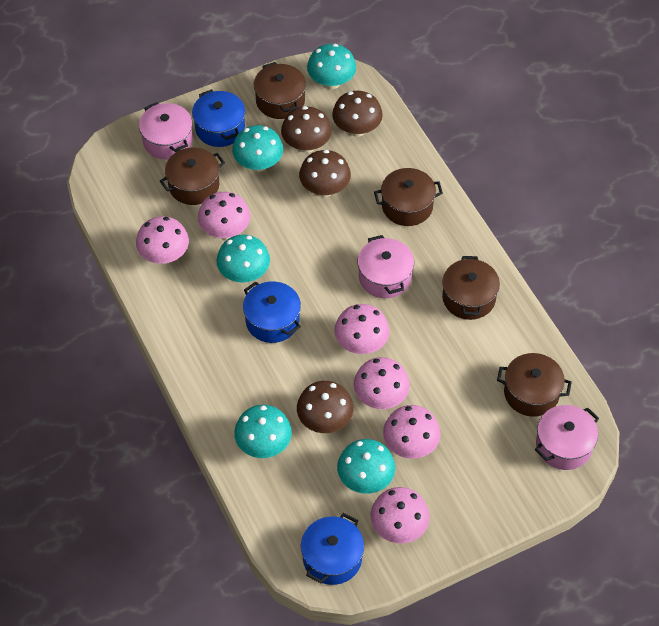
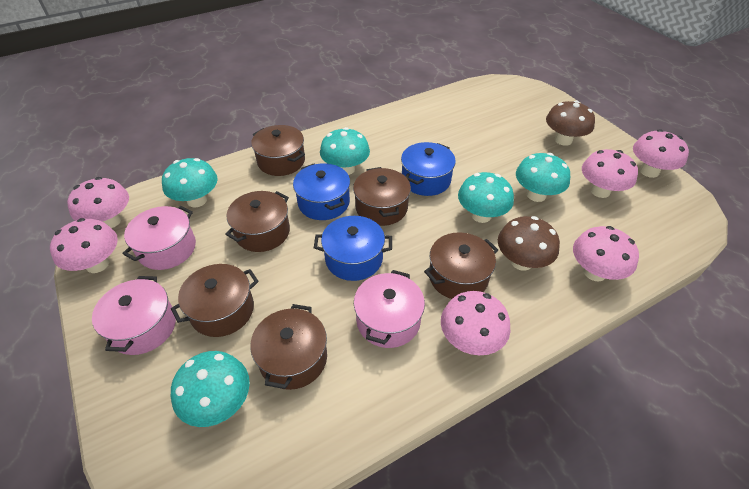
brown mushroom: [281,106,332,153] [297,381,353,433] [299,150,351,197] [332,91,383,137] = 4 -> [498,216,560,271] [546,101,595,146] = 2
brown pot: [160,147,225,205] [254,62,306,119] [374,168,443,226] [442,256,500,320] [497,353,572,417] = 5 -> [171,264,259,337] [225,191,290,252] [250,304,327,390] [251,125,305,176] [353,167,411,226] [424,233,498,299] = 6

